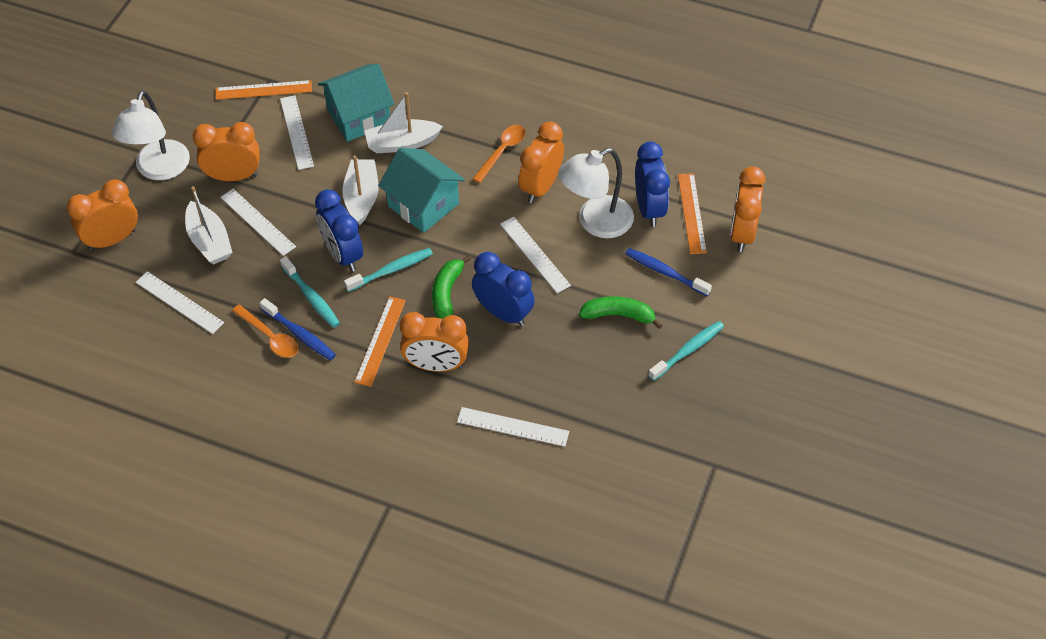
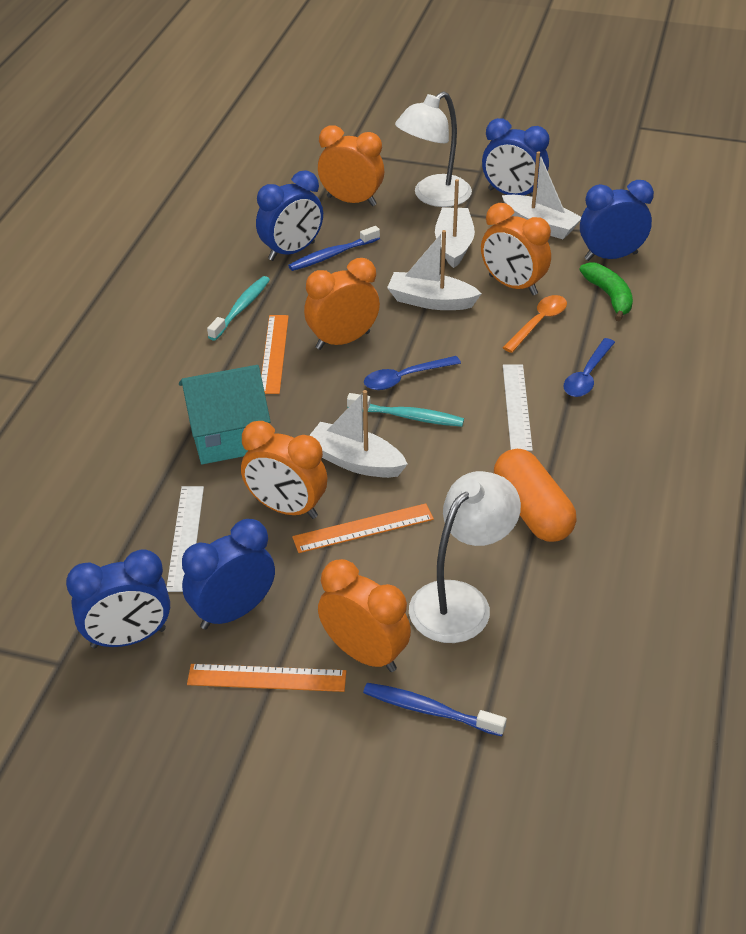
blue clock: [315,189,363,272] [472,252,535,326] [635,142,670,227] = 3 -> [66,549,170,648] [182,519,275,630] [256,170,323,261] [482,118,549,197] [580,180,654,261] = 5
blue spoon: none = 0 -> [364,356,461,390] [564,338,615,397] = 2
green banana: [432,255,471,319] [579,296,663,329] = 2 -> [579,262,633,322] = 1
orange capsule: none = 0 -> [494,449,577,542] = 1
orange spoon: [232,304,298,358] [472,125,526,183] = 2 -> [502,295,567,353] = 1
turquoise house: [318,64,395,142] [378,148,465,233] = 2 -> [179,365,271,464] = 1
turquoise toothbrush: [280,256,340,328] [344,248,433,292] [648,321,724,381] = 3 -> [207,276,270,341] [347,393,464,427] = 2
white boat: [185,186,233,264] [342,155,378,225] [365,92,443,153] = 3 -> [309,390,408,478] [387,230,482,310] [435,179,475,268] [502,151,581,239] = 4
white ruler: [136,271,224,334] [220,189,296,256] [280,95,314,170] [457,407,569,447] [500,217,571,293] = 5 -> [167,486,204,592] [503,365,533,451] = 2

